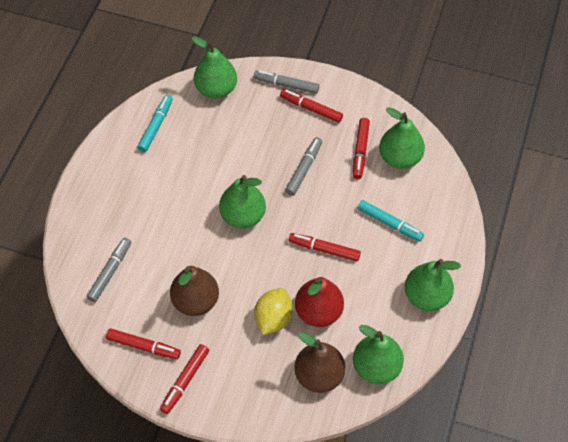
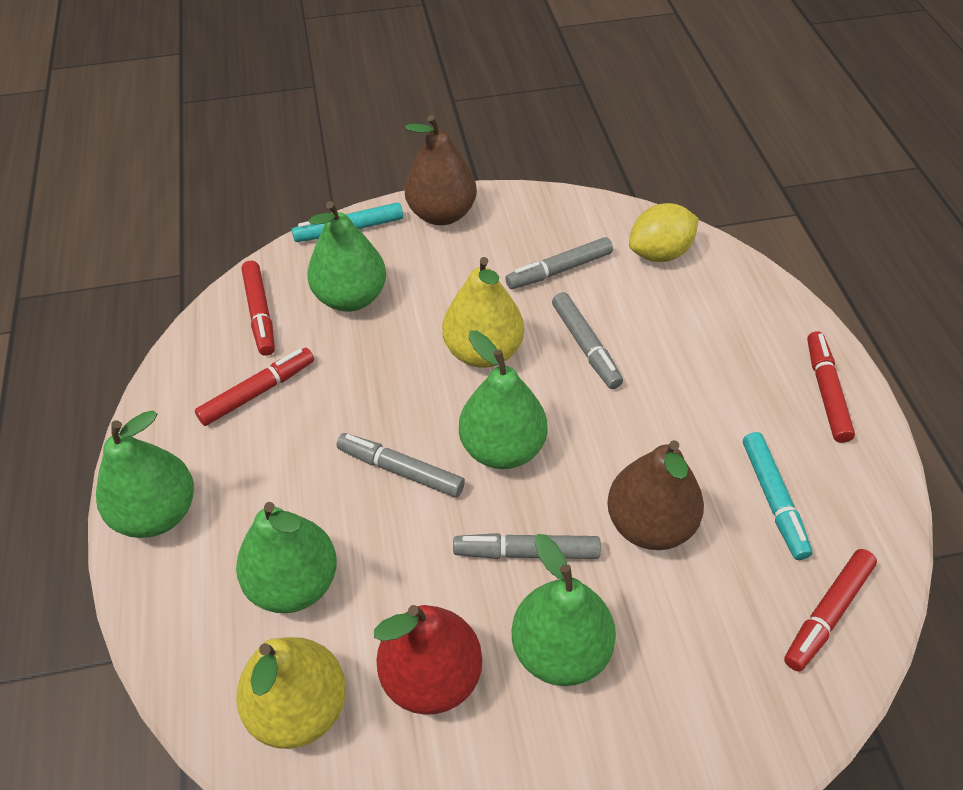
grey marker: [86,238,131,302] [254,70,319,94] [285,137,322,196] = 3 -> [336,433,465,497] [453,533,601,559] [505,237,613,289] [552,292,623,389] = 4
red marker: [106,328,181,359] [160,344,209,414] [280,89,343,123] [289,233,361,262] [353,118,370,179] = 5 -> [195,348,314,426] [241,261,275,356] [784,549,877,672] [807,331,855,443] = 4
yellow pear: none = 0 -> [236,637,346,749] [442,257,524,368] = 2

